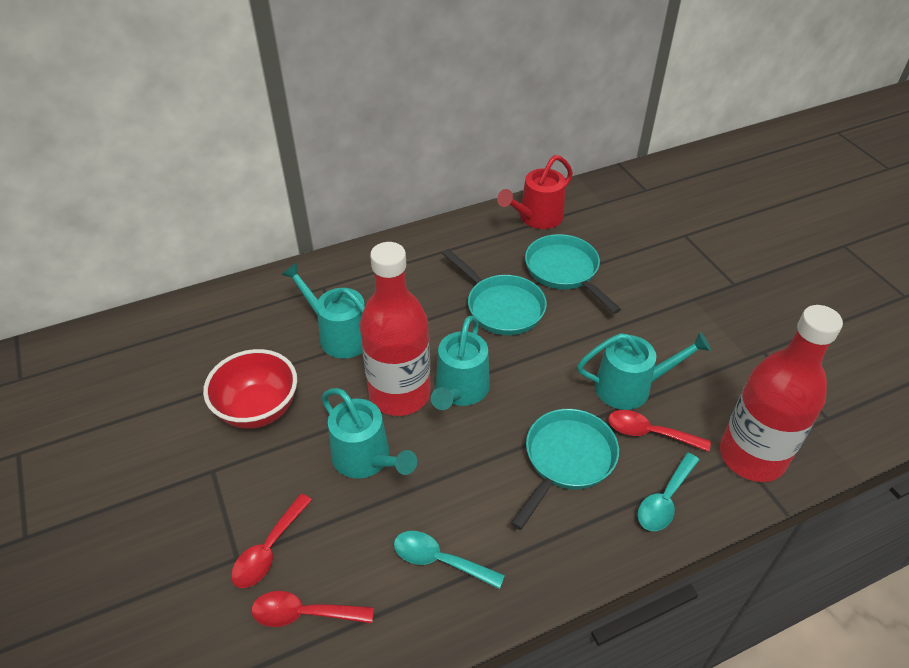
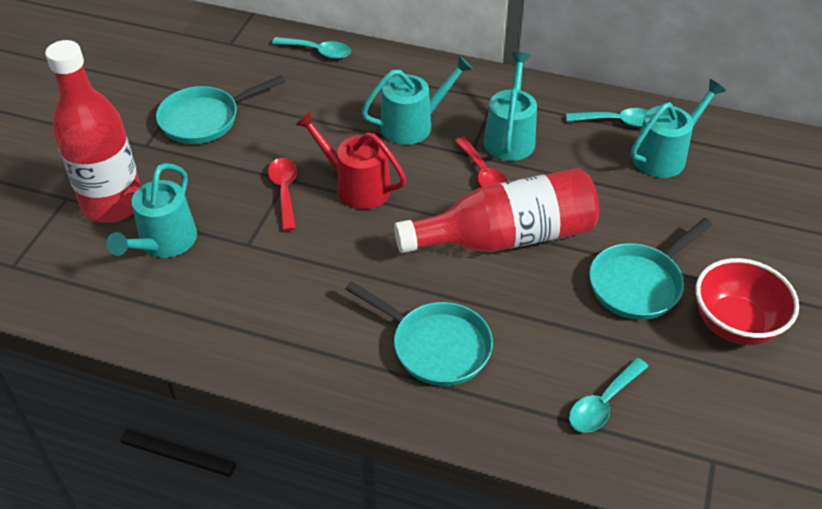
red spoon: [231,494,312,588] [252,591,374,627] [608,410,711,452] = 3 -> [268,158,297,231] [454,137,508,187] = 2
turquoise spoon: [394,531,505,589] [637,453,699,531] = 2 -> [272,37,351,59] [566,108,648,127] [569,358,649,433] = 3

